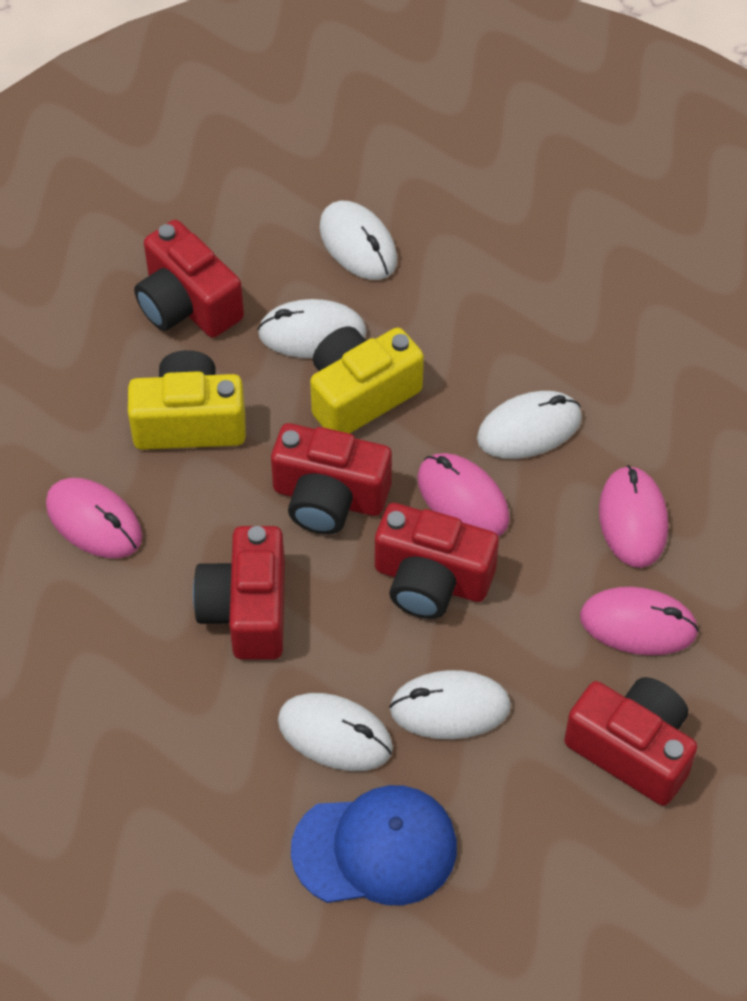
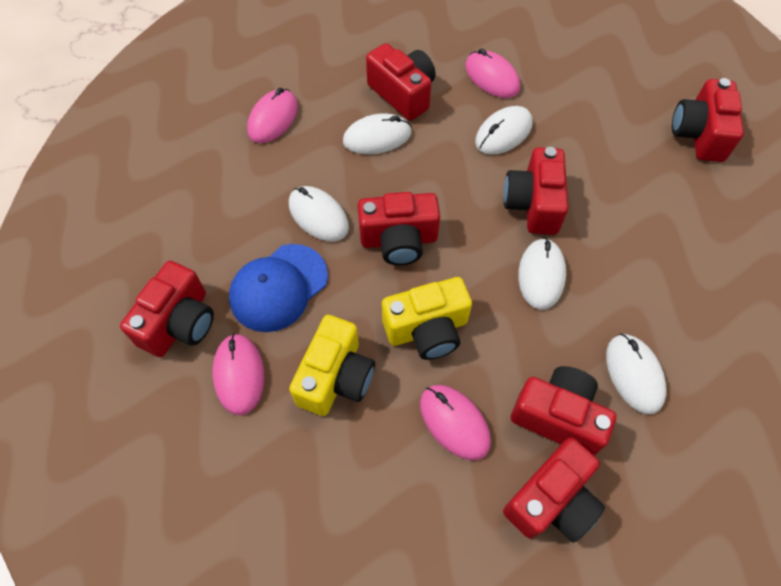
red camera: [134,220,244,338] [193,526,285,660] [271,423,392,534] [375,503,499,619] [564,677,697,806] = 5 -> [120,261,214,357] [358,192,440,266] [366,43,436,121] [503,147,568,235] [503,437,605,543] [511,366,616,456] [672,78,744,162] = 7

